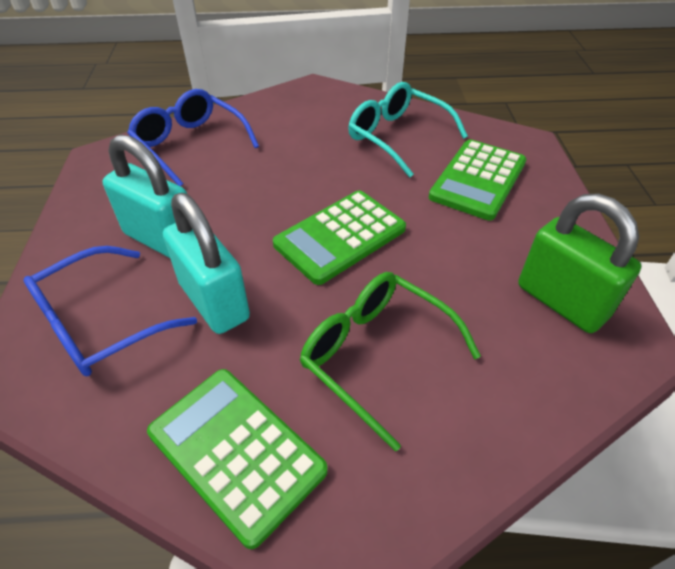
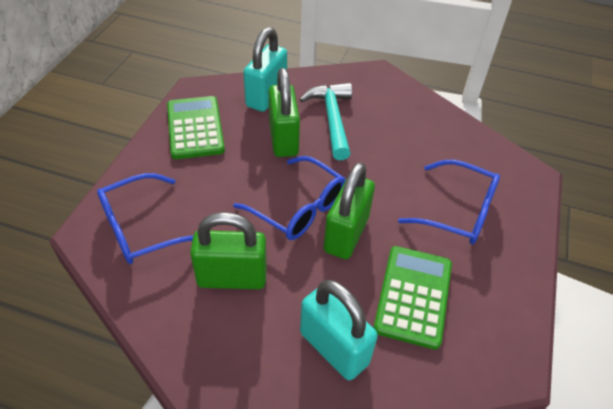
blue glasses: [23,246,197,376] [127,89,259,186] = 2 -> [97,173,193,264] [233,156,346,240] [398,160,500,244] = 3
green calculator: [147,369,328,549] [273,190,406,285] [429,139,526,220] = 3 -> [167,96,225,159] [373,246,452,350] = 2
green glasses: [300,272,481,451] = 1 -> none = 0
green padlock: [518,193,641,333] = 1 -> [190,212,267,289] [269,68,300,157] [323,162,375,259] = 3
turquoise glasses: [348,82,468,177] = 1 -> none = 0
turquoise hammer: none = 0 -> [299,83,352,160] = 1

